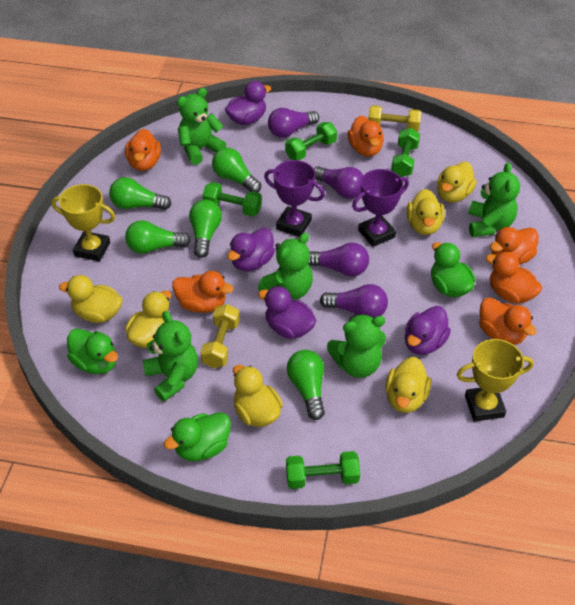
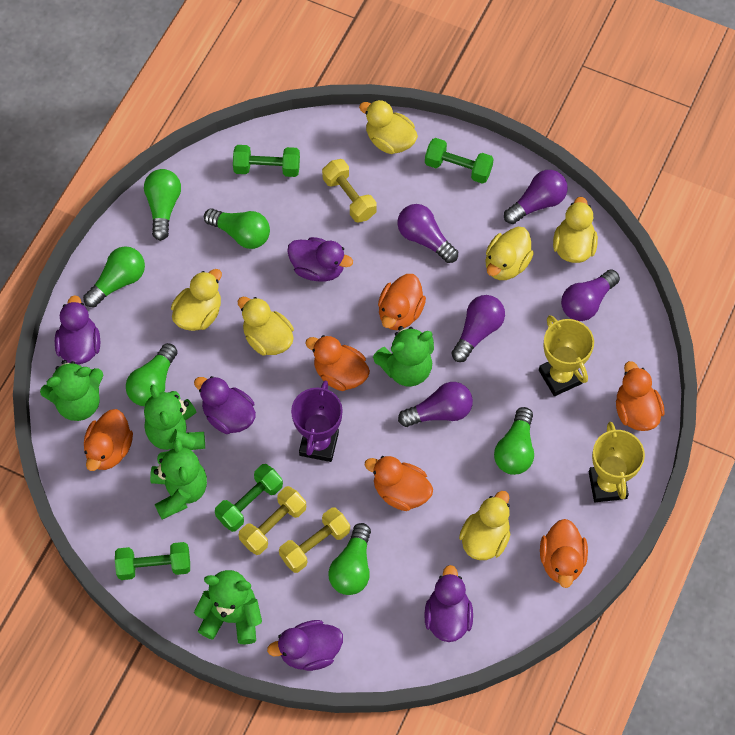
green duck: [67,328,118,374] [164,412,231,461] [431,242,476,297] = 3 -> none = 0
green light bulb: [109,177,172,210] [125,220,191,254] [189,200,222,258] [212,148,261,193] [287,350,325,420] = 5 -> [83,246,145,307] [126,343,178,406] [144,169,181,241] [204,208,270,249] [328,523,371,595] [494,407,534,475] = 6
purple duck: [225,81,271,125] [227,228,275,271] [258,286,317,339] [405,306,451,355] = 4 -> [55,295,100,364] [194,376,256,434] [267,620,343,671] [287,237,353,282] [424,565,473,642] = 5
purple light bulb: [268,108,319,138] [308,243,369,276] [314,166,364,199] [320,284,388,318] = 4 -> [397,204,458,263] [398,382,473,427] [451,295,505,362] [504,170,568,224] [561,269,620,321] = 5
purple trophy: [264,160,325,237] [352,169,409,247] = 2 -> [291,381,343,462] = 1
yellow dumbbell: [200,304,240,368] [368,105,421,131] = 2 -> [239,486,306,555] [279,508,350,573] [322,159,377,223] = 3

